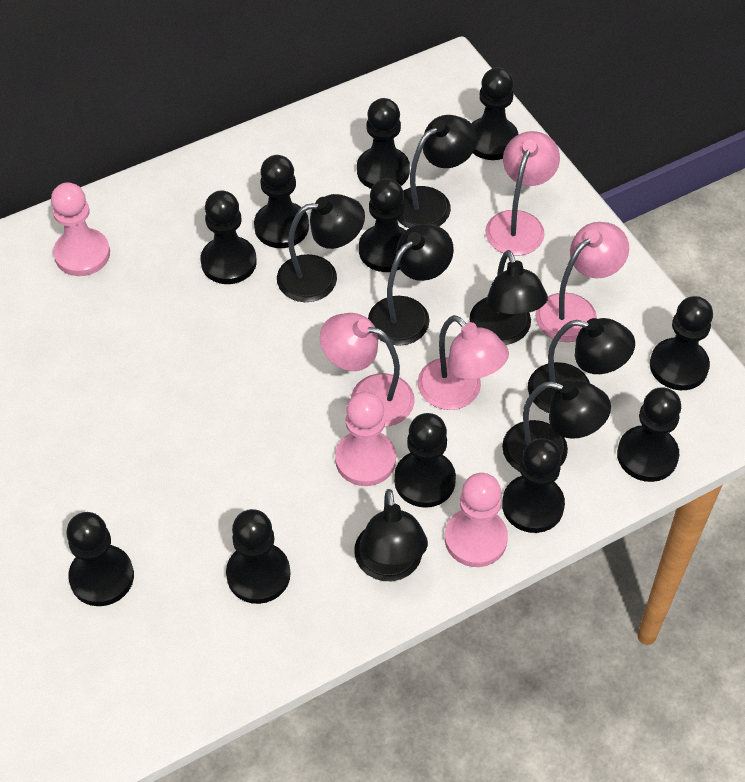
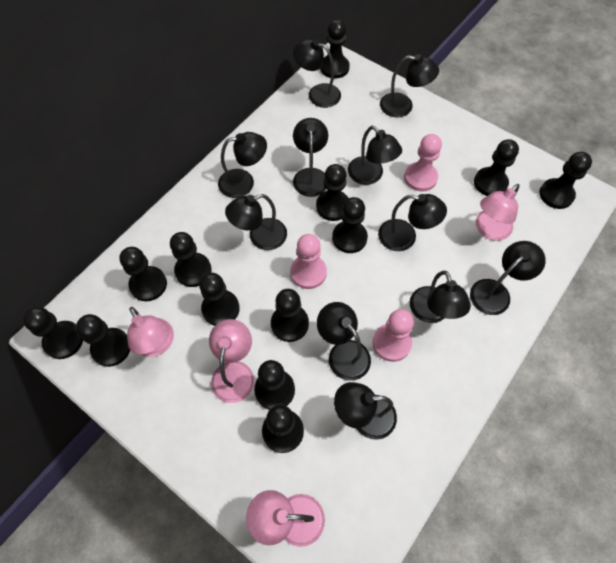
black lamp: [277,194,365,302] [354,489,428,581] [368,224,454,346] [397,115,477,228] [469,250,548,345] [502,380,611,472] [528,318,635,413] = 7 -> [218,132,267,198] [225,194,287,250] [293,39,341,108] [293,118,328,197] [317,302,371,381] [334,382,397,440] [348,126,402,185] [378,194,447,251] [380,54,439,117] [410,271,471,323] [470,241,546,315] = 11
black pawn: [66,512,134,606] [201,191,257,284] [226,509,290,604] [254,155,309,248] [357,98,410,189] [359,179,406,272] [394,413,456,508] [471,67,519,160] [502,438,565,533] [617,387,681,482] [650,296,713,390] = 11 -> [23,307,83,359] [76,314,130,367] [119,247,167,301] [170,232,212,287] [199,273,240,326] [254,360,295,410] [262,405,304,453] [271,289,309,342] [316,164,348,221] [320,20,350,79] [332,197,368,253] [474,139,519,196] [539,152,592,209] = 13

